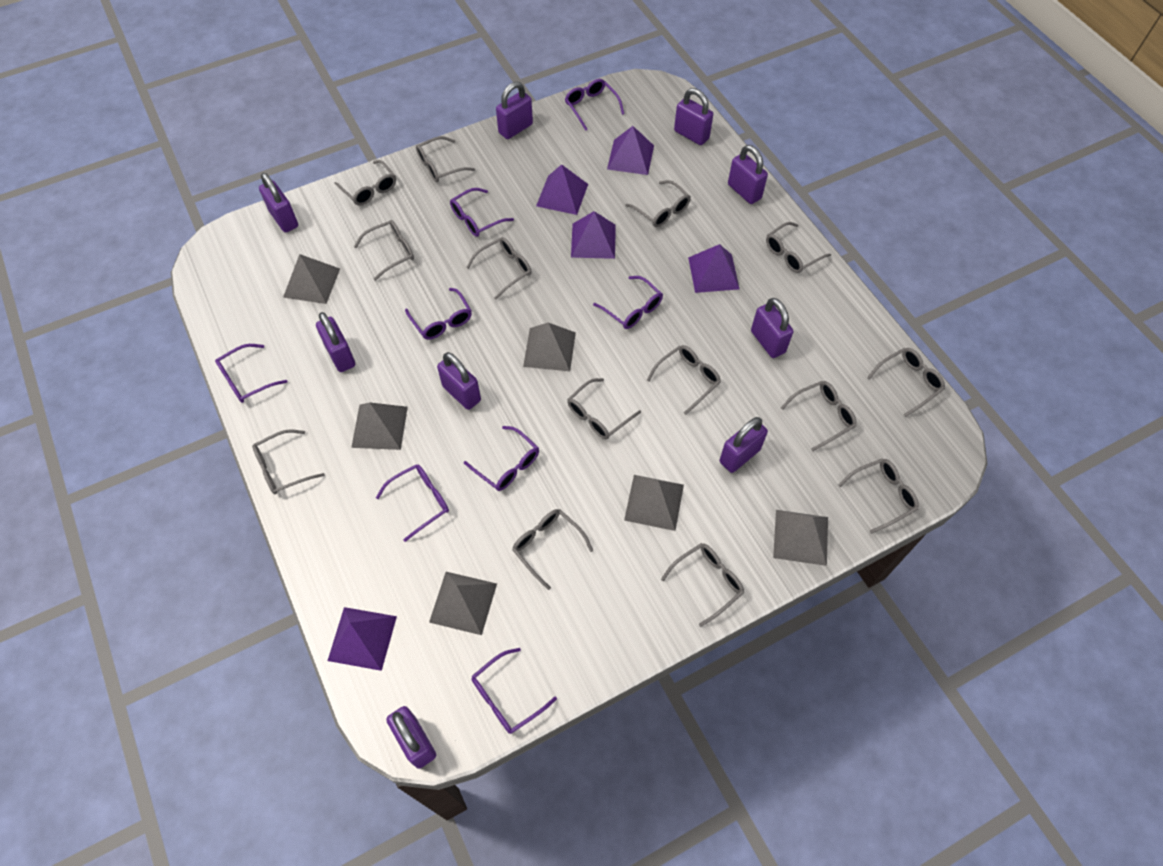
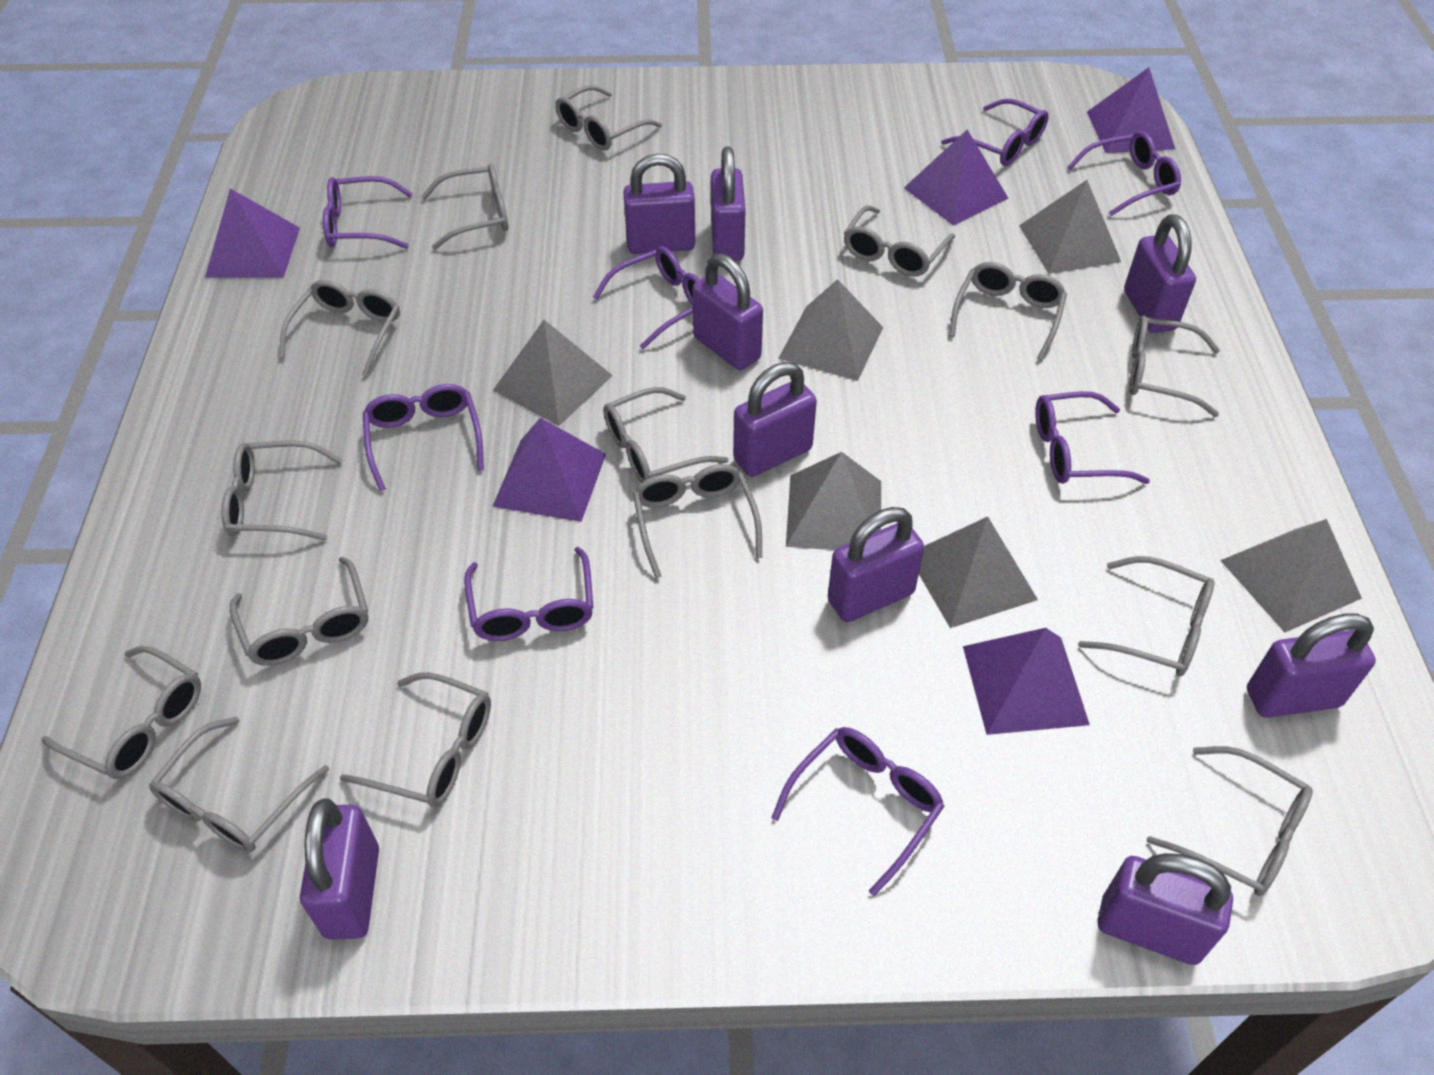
grey glasses: [252,429,325,494] [335,160,396,206] [354,220,414,281] [416,136,475,182] [466,237,532,300] [512,509,593,590] [567,378,641,439] [625,180,691,227] [647,345,721,415] [661,543,744,627] [766,222,831,273] [781,381,857,451] [838,458,919,534] [867,348,945,417] = 14 -> [41,646,201,779] [149,716,329,852] [222,440,343,541] [230,556,368,666] [279,280,400,377] [340,672,491,807] [421,164,508,250] [555,85,662,150] [603,387,729,483] [633,464,762,579] [844,205,955,277] [949,262,1067,361] [1078,556,1215,676] [1129,316,1220,417] [1147,746,1313,896] = 15

